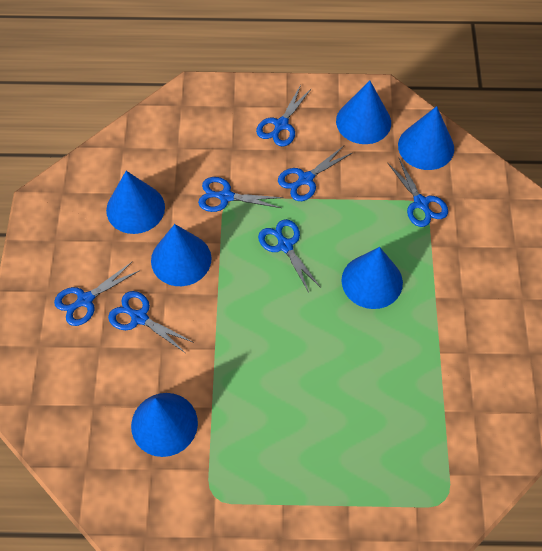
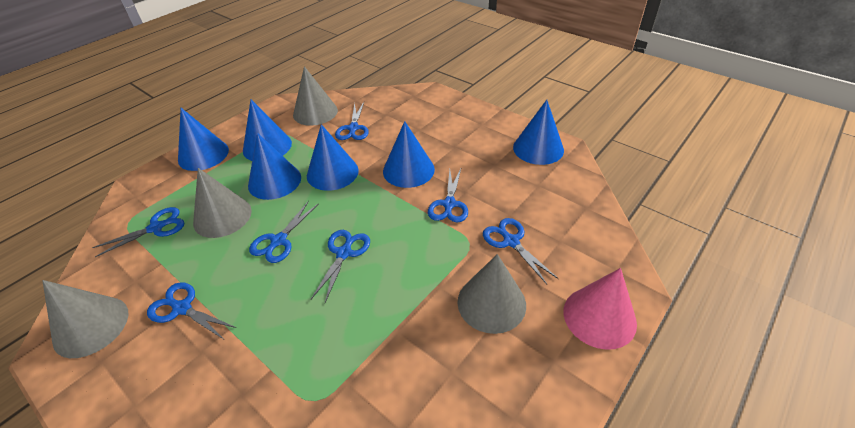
grey cone: none = 0 -> [42,280,128,358] [193,168,252,238] [293,66,338,126] [457,254,526,334] = 4
pink cone: none = 0 -> [563,268,637,350] = 1

